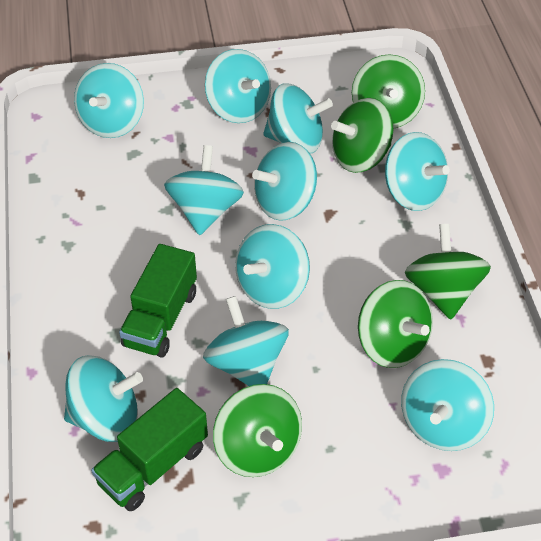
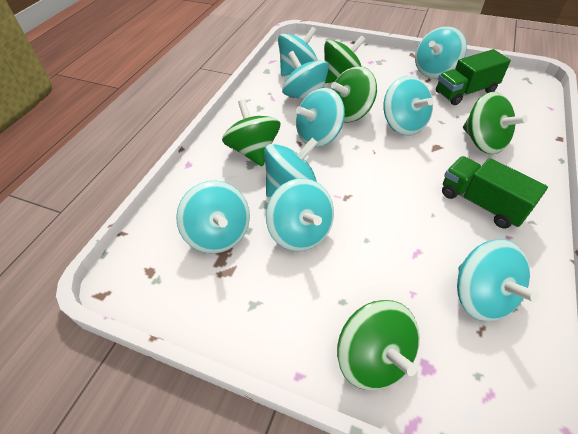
turquoise spinning top: [64,355,143,442] [74,63,144,138] [164,145,244,235] [203,296,289,386] [205,49,271,123] [235,224,310,309] [252,142,317,221] [263,83,333,154] [385,132,450,211] [401,359,494,451] = 10 -> [176,181,250,254] [264,138,318,197] [266,178,334,252] [278,27,318,76] [282,51,329,100] [296,88,345,147] [383,76,433,135] [415,26,467,78] [457,239,539,321] = 9

